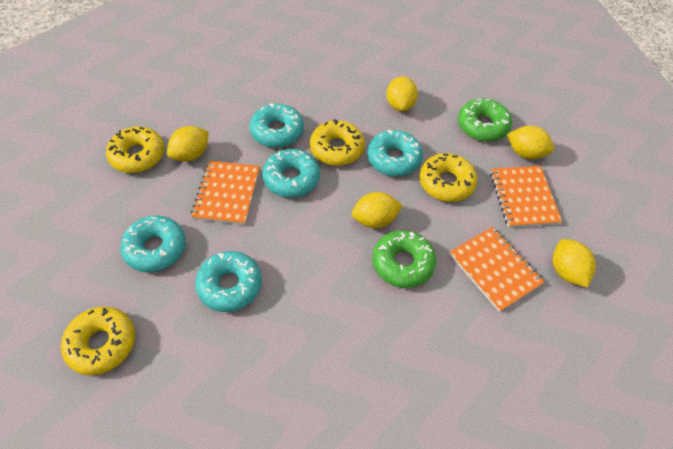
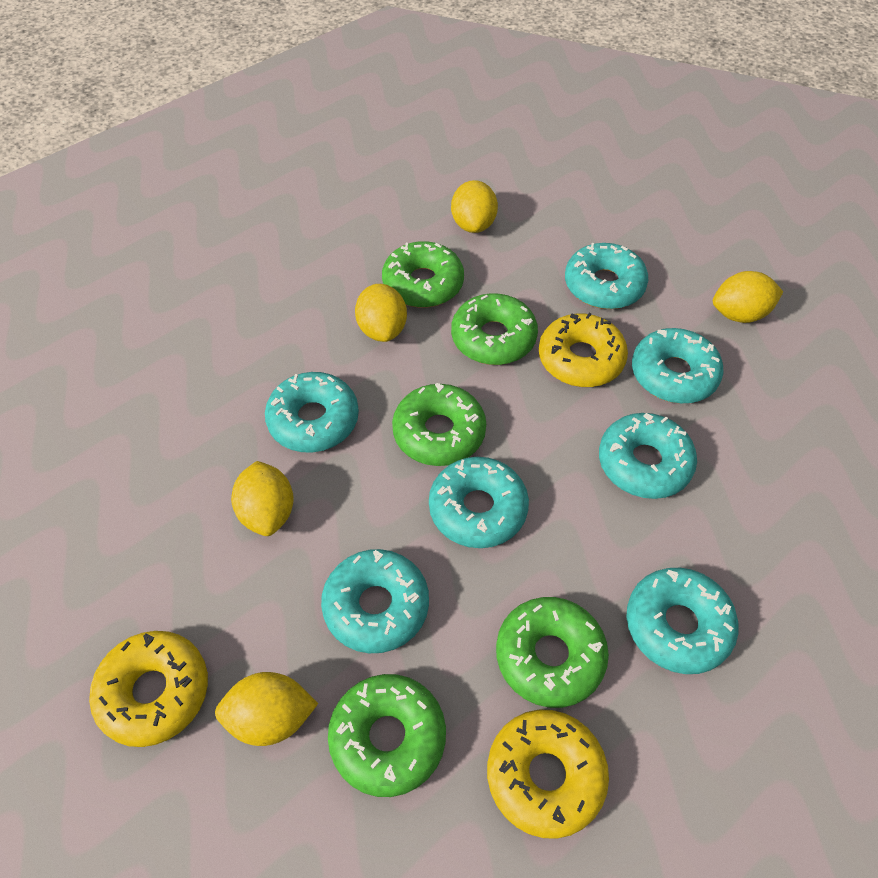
green donut: [373,230,436,288] [458,99,512,142] = 2 -> [328,674,446,797] [382,241,464,308] [392,383,486,466] [451,293,538,365] [496,597,609,708] = 5
orange notebook: [191,161,260,225] [450,227,544,312] [490,166,562,228] = 3 -> none = 0
turquoise donut: [120,216,186,272] [195,251,262,312] [250,103,304,148] [263,149,320,198] [367,130,423,177] = 5 -> [265,372,359,453] [321,549,429,653] [429,457,529,548] [565,243,648,309] [599,413,697,499] [626,568,739,674] [632,328,724,404] = 7
yellow donut: [61,307,135,375] [106,127,165,173] [310,119,365,166] [419,153,478,202] = 4 -> [89,631,208,747] [487,710,609,839] [539,313,628,387] = 3

